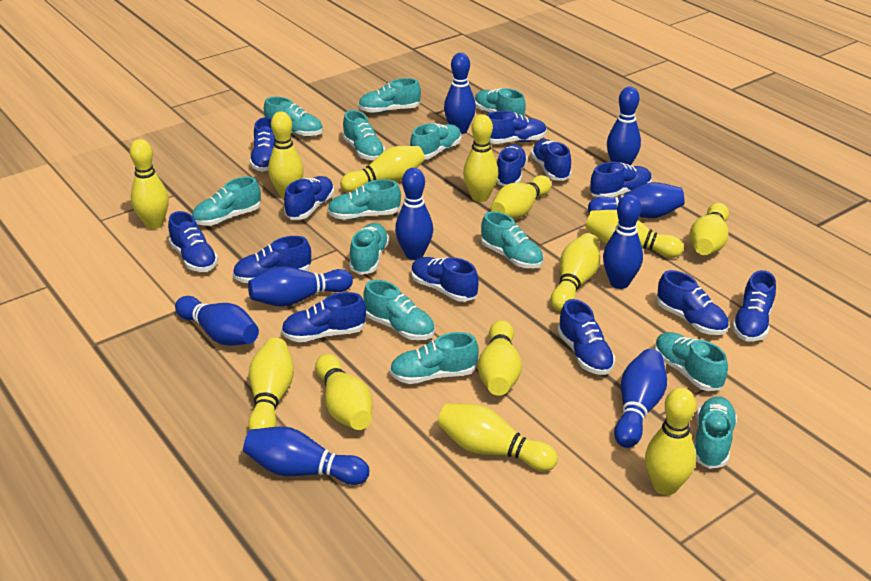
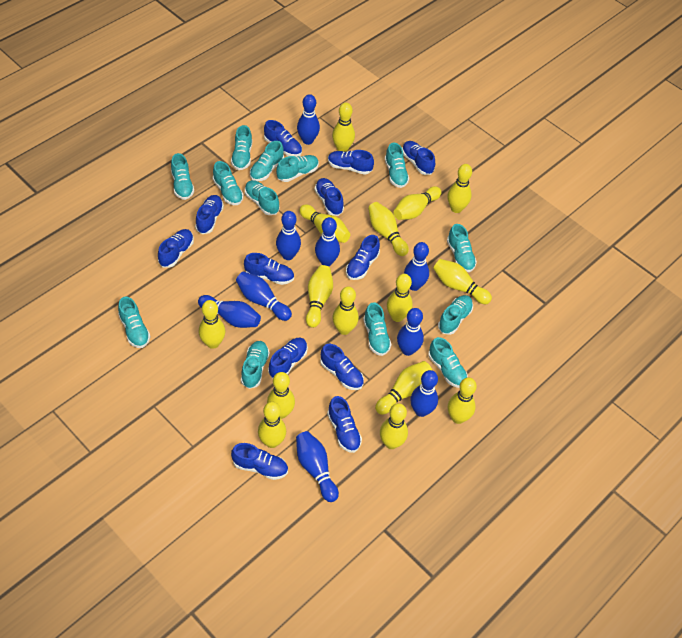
blue shoe: [168,211,218,272] [233,236,311,283] [250,117,275,172] [281,292,366,342] [284,176,334,220] [411,257,478,302] [487,111,547,144] [496,144,527,186] [531,139,572,181] [558,299,615,375] [590,162,652,198] [657,270,729,335] [732,270,776,342] = 13 -> [158,229,194,268] [195,195,224,234] [231,443,288,480] [244,253,294,285] [264,120,302,156] [268,338,308,379] [315,178,344,216] [320,344,364,390] [327,396,362,453] [328,150,374,175] [346,235,380,280] [402,141,435,175] = 12
yellow bowling pin: [130,139,169,229] [248,338,294,430] [268,111,304,198] [315,354,372,430] [340,146,425,193] [437,403,558,471] [463,114,499,202] [478,320,522,396] [490,175,551,220] [551,233,600,311] [585,210,684,258] [645,388,696,495] [690,203,729,255] = 13 -> [199,300,225,349] [258,402,286,448] [267,372,295,419] [299,204,350,243] [306,265,333,328] [332,103,355,152] [332,287,359,335] [368,202,409,256] [375,361,432,415] [380,403,408,449] [387,274,413,322] [393,186,441,220] [433,259,492,304] [448,164,472,213] [448,377,477,424] = 15

